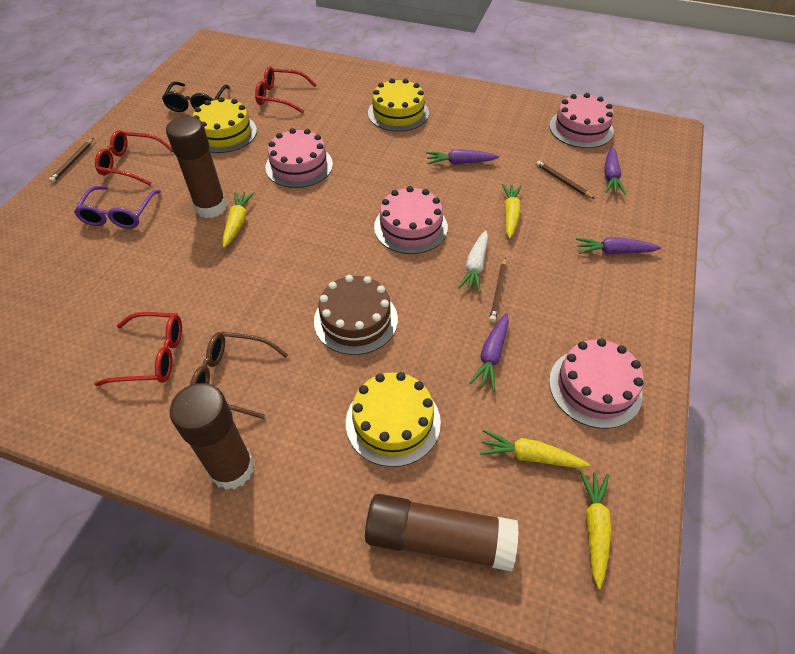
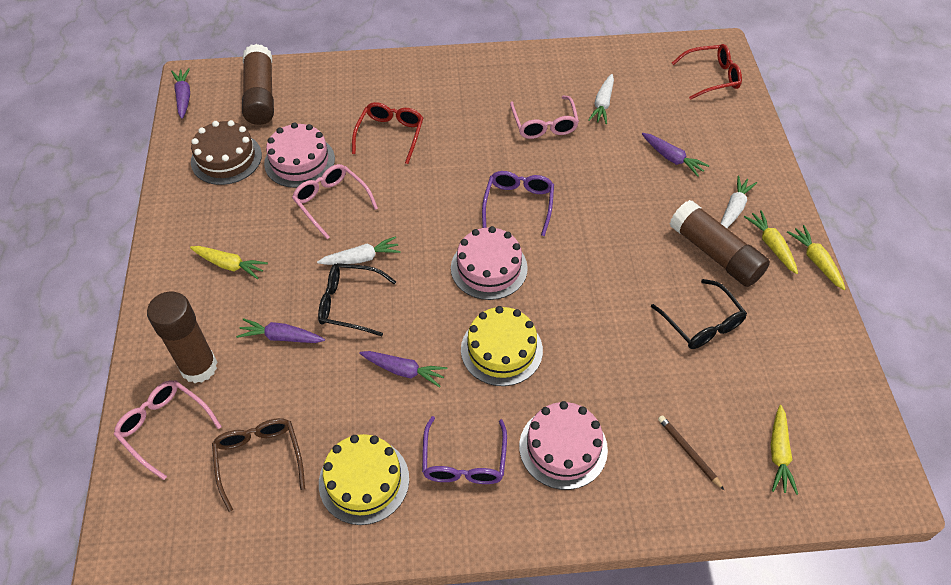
black glasses: [162,82,230,112] = 1 -> [318,263,396,336] [651,279,747,349] = 2
brown pencil: [49,138,94,183] [489,257,507,322] [536,161,595,199] = 3 -> [658,415,724,490] = 1
pink cake: [265,128,333,188] [374,186,448,254] [549,93,614,148] [549,338,644,429] = 4 -> [264,122,335,188] [451,226,528,300] [519,401,608,490] = 3
pink glasses: none = 0 -> [114,380,222,480] [292,164,378,239] [510,96,579,139] = 3
purple glasses: [74,186,161,229] = 1 -> [422,416,507,484] [482,171,554,236] = 2
red glasses: [95,130,173,186] [95,312,182,386] [255,66,317,113] = 3 -> [352,102,423,164] [672,44,742,100] = 2
white carrot: [458,230,488,293] = 1 -> [317,236,401,265] [588,74,614,124] [721,176,757,228] = 3
yellow cake: [193,97,257,153] [346,372,441,467] [368,78,429,132] = 3 -> [319,434,409,525] [461,306,543,386] = 2

